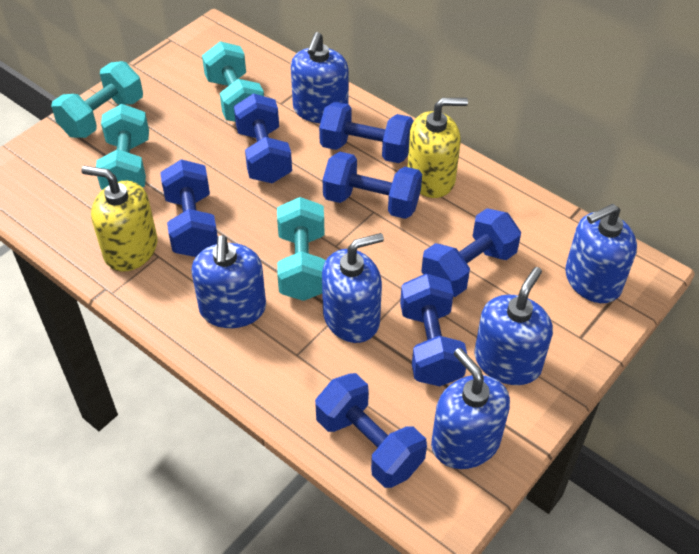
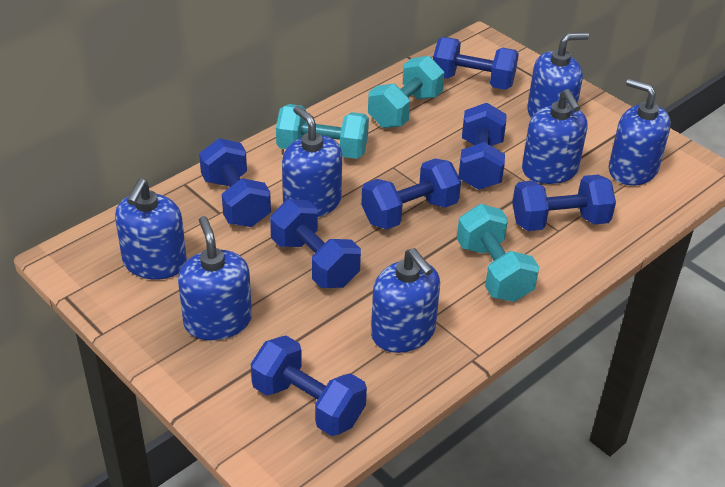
blue soap dispenser: [192,235,266,328] [291,32,349,123] [322,233,384,343] [431,348,510,469] [474,267,553,385] [565,204,637,303] = 6 -> [115,179,187,279] [178,216,252,340] [282,106,342,217] [371,248,440,353] [522,89,588,184] [527,32,589,118] [609,79,671,186] = 7
turquoise dumbbell: [51,61,143,138] [96,104,149,190] [202,41,264,122] [277,197,326,301] = 4 -> [276,104,369,159] [368,56,444,128] [457,204,539,302] = 3
yellow soap dispenser: [82,166,157,272] [407,98,468,198] = 2 -> none = 0

